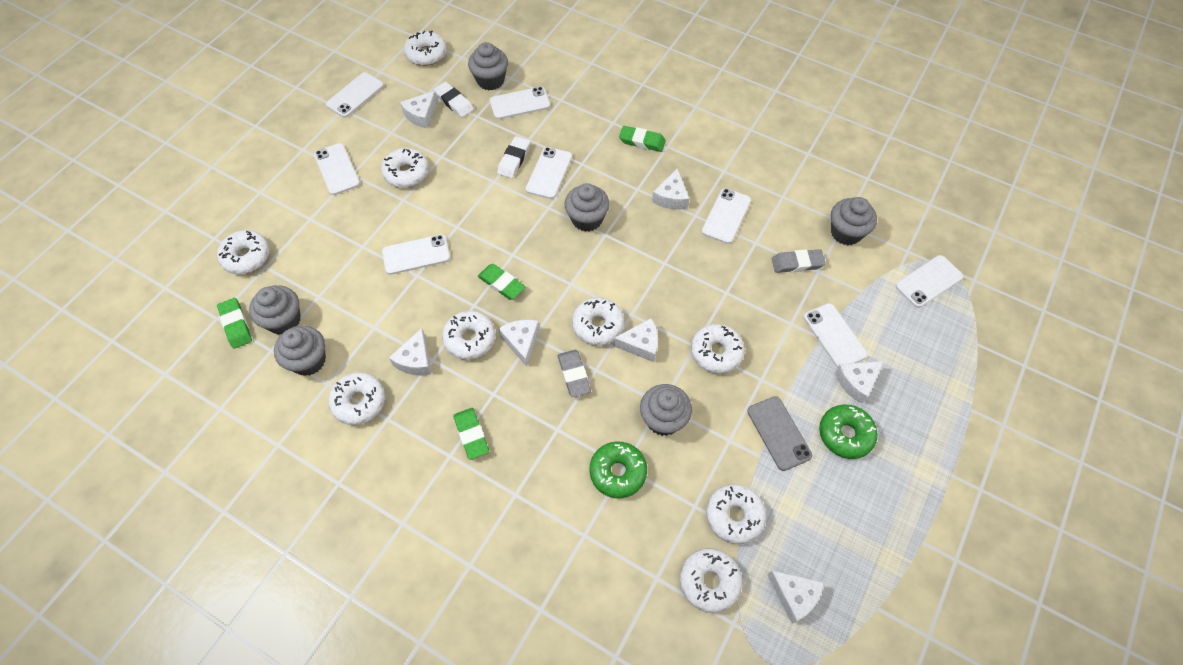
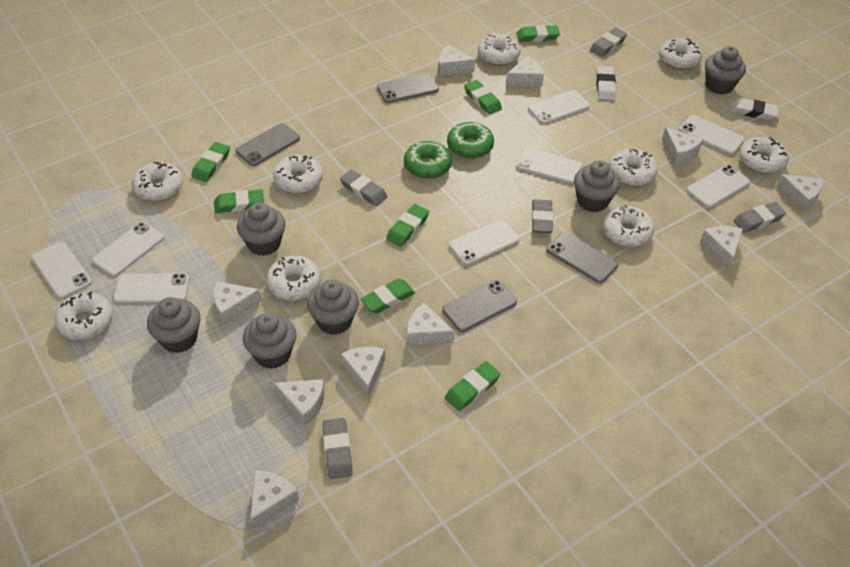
green eraser: [217,298,252,349] [453,408,489,460] [478,264,526,300] [619,126,666,152] = 4 -> [191,142,230,182] [214,189,264,213] [360,278,415,314] [386,204,429,247] [445,361,501,411] [464,80,502,115] [516,25,560,42] = 7
grey eraser: [558,350,591,397] [772,249,826,273] = 2 -> [322,418,353,479] [340,169,388,206] [532,199,553,233] [590,28,627,57] [733,202,786,233] = 5
grey phone: [747,396,812,471] = 1 -> [236,123,300,166] [377,73,439,103] [442,280,517,332] [546,232,618,283] = 4
white cheese: [389,328,431,375] [400,91,438,129] [498,320,539,367] [613,319,658,362] [652,168,689,209] [767,570,824,624] [835,361,884,404] = 7 -> [213,281,262,325] [250,470,299,529] [274,379,325,426] [341,347,385,398] [407,303,454,345] [439,44,475,76] [506,56,544,87] [662,127,703,165] [700,226,743,269] [777,174,823,212] = 10

